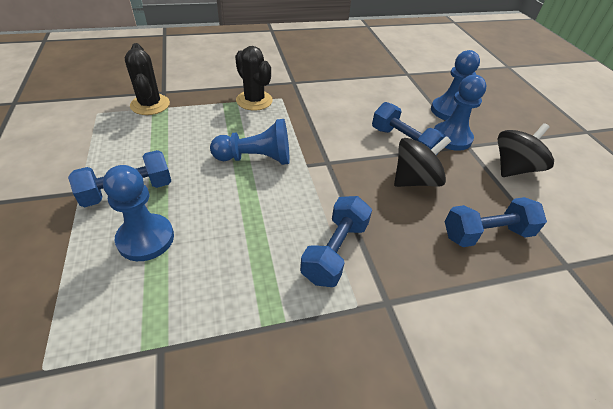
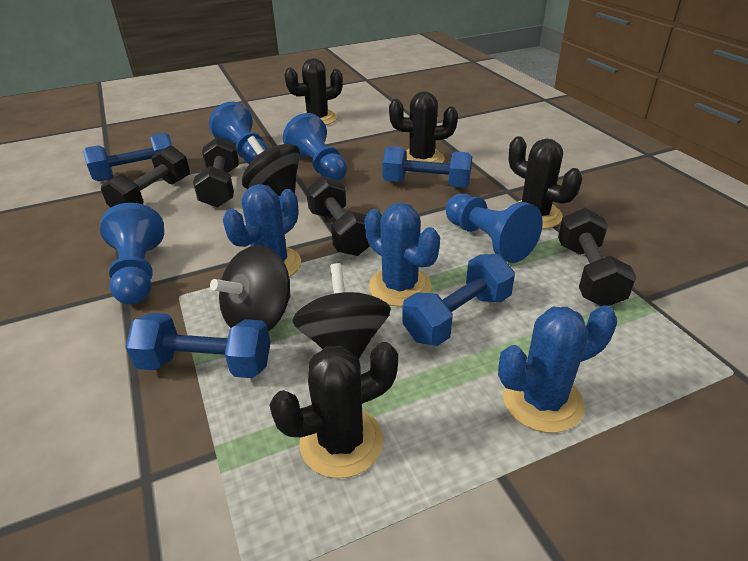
black cactus: [125,43,170,115] [235,46,273,111] = 2 -> [269,342,398,478] [284,58,343,125] [389,91,458,163] [509,136,582,229] = 4
black dumbbell: none = 0 -> [101,145,190,207] [193,137,239,208] [306,176,370,256] [558,208,637,306] = 4
black spinning top: [394,136,451,187] [498,123,554,177] = 2 -> [210,245,290,331] [242,136,300,196] [292,263,391,358] = 3
blue cactus: none = 0 -> [223,184,301,277] [364,203,440,307] [498,305,617,433] = 3

